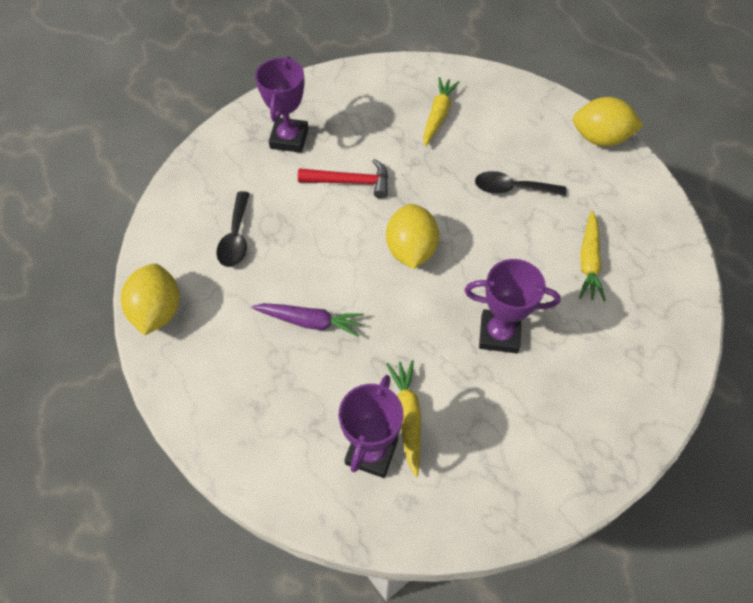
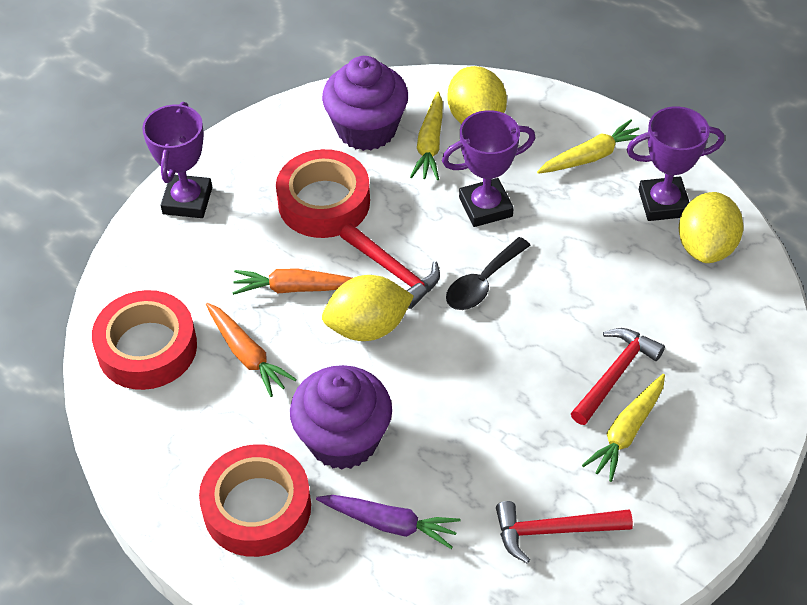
black spoon: [216,191,250,267] [475,171,566,196] = 2 -> [446,237,531,310] = 1
orange carrot: none = 0 -> [206,303,297,397] [232,268,352,295] = 2
purple cupcake: none = 0 -> [290,365,392,470] [322,56,408,151] = 2
red hammer: [298,159,388,199] = 1 -> [340,223,440,309] [496,501,633,564] [571,328,665,425] = 3
red tape: none = 0 -> [92,290,197,390] [199,444,311,557] [276,149,370,238] = 3

